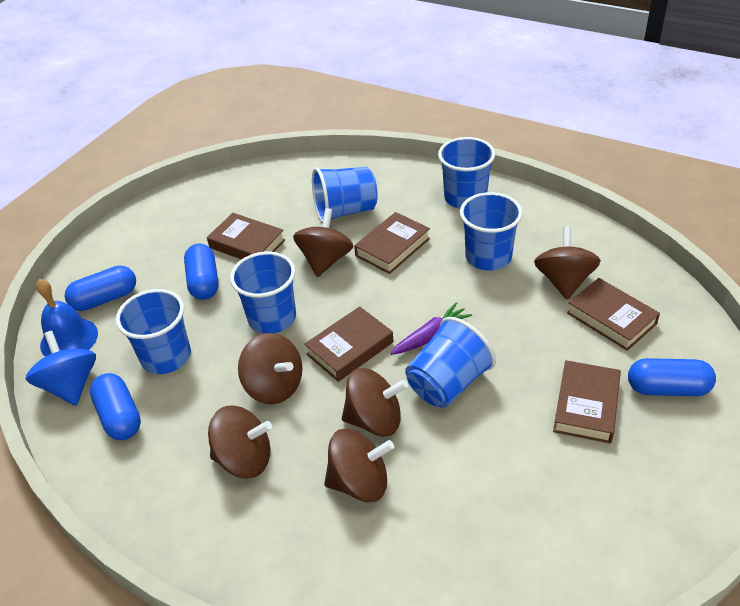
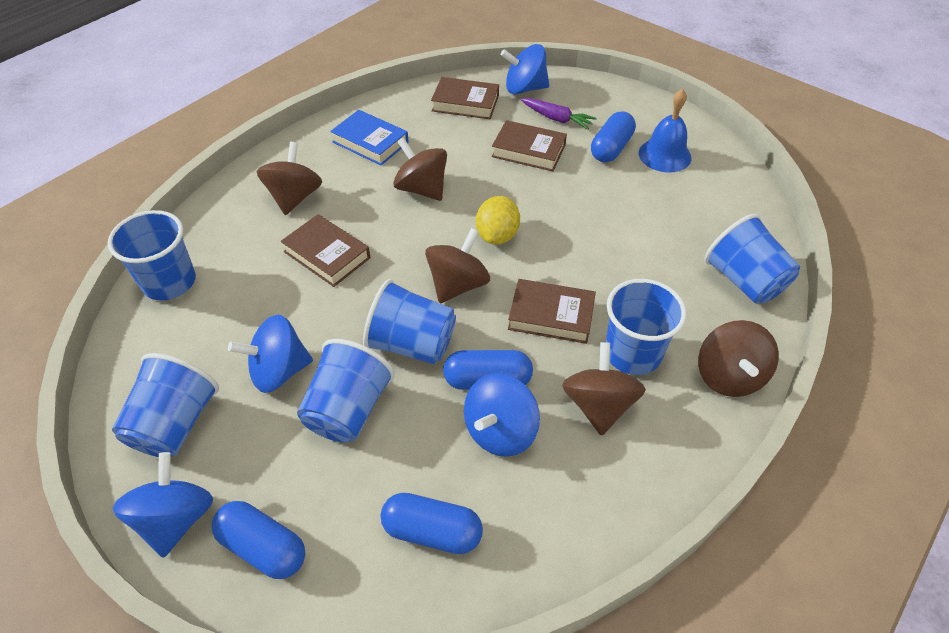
blue book: none = 0 -> [330,110,409,165] = 1
blue spinning top: [26,331,96,406] = 1 -> [113,452,213,558] [228,315,313,393] [464,373,540,457] [501,44,549,95] = 4
brown book: [207,213,285,260] [304,306,393,382] [354,212,430,274] [553,360,621,443] [567,278,660,351] = 5 -> [281,214,370,287] [431,77,499,119] [492,120,567,171] [508,279,596,344] = 4
brown spinning top: [208,406,272,478] [238,333,303,404] [293,208,353,277] [324,429,394,502] [342,368,408,437] [534,226,601,300] = 6 -> [256,142,322,215] [393,138,447,201] [425,228,490,303] [562,342,646,436] [698,320,779,397] = 5
yellow lemon: none = 0 -> [476,196,520,245] = 1

